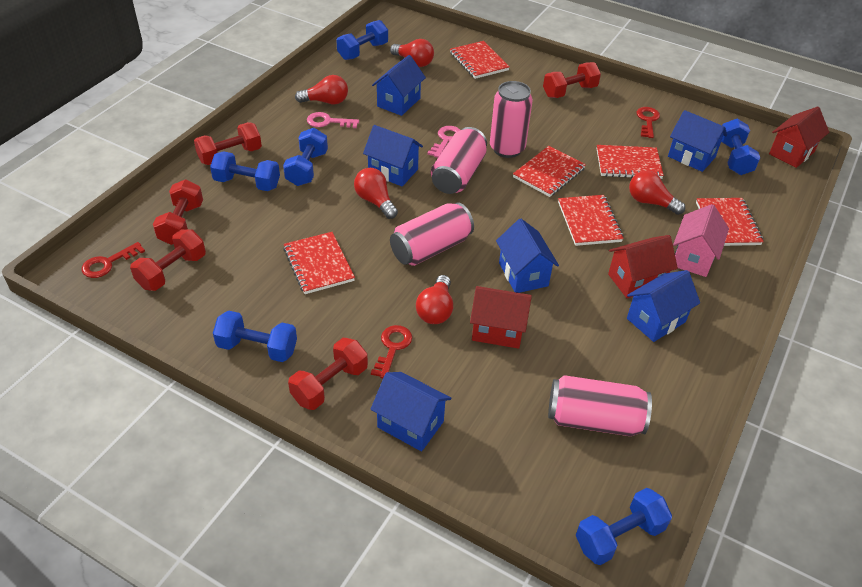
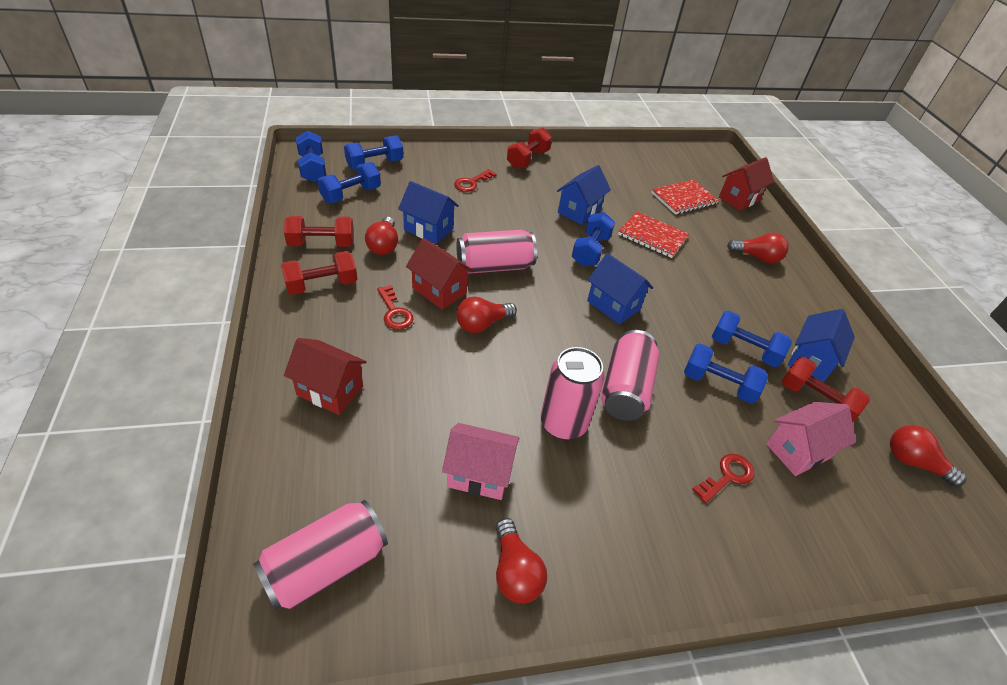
blue house: [363,125,423,186] [370,372,451,452] [372,55,426,116] [496,219,559,293] [627,270,700,342] [668,110,727,172] = 6 -> [398,181,459,244] [557,165,611,225] [587,253,653,324] [788,309,855,383] = 4
pink house: [673,204,729,277] = 1 -> [442,423,519,500] [766,402,856,476] = 2
pink key: [307,112,359,128] [427,126,460,158] = 2 -> none = 0
red dumbbell: [130,229,206,291] [153,180,203,245] [194,122,262,165] [288,338,368,410] [543,62,601,98] = 5 -> [281,251,357,295] [284,216,354,247] [507,128,552,169] [782,357,870,423] = 4
red notebook: [283,232,355,294] [450,41,510,79] [513,146,586,197] [558,195,624,246] [596,145,664,179] [696,198,764,246] = 6 -> [618,211,689,258] [651,179,719,215] = 2

